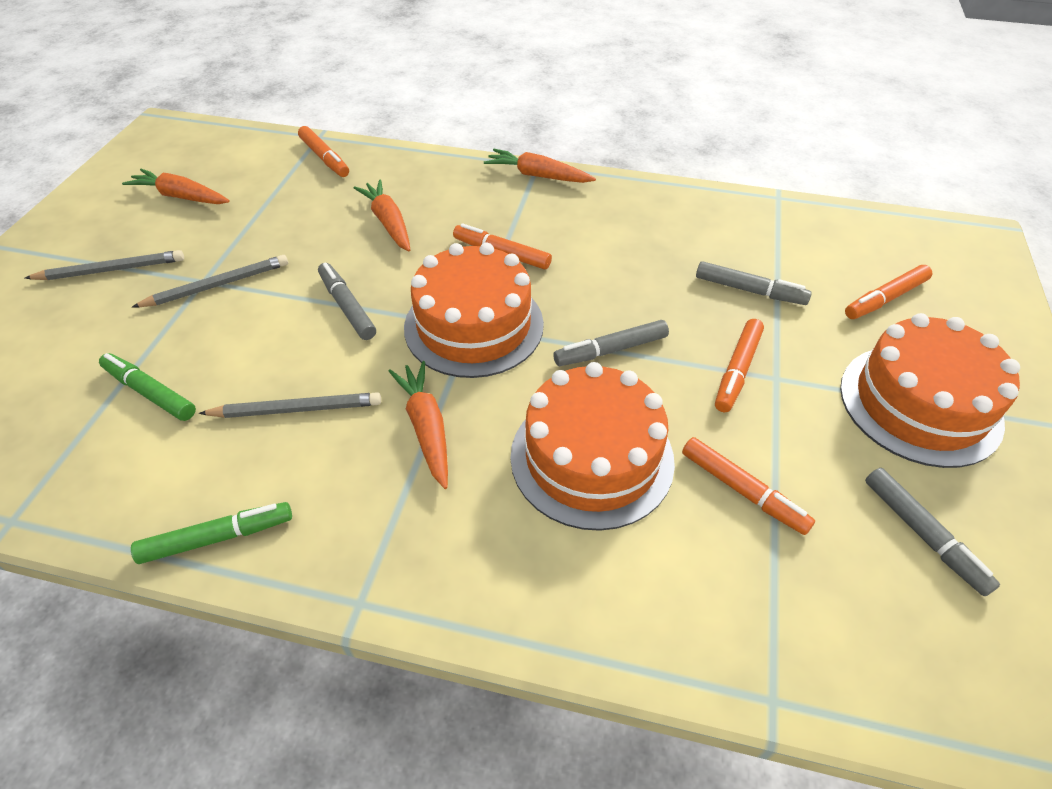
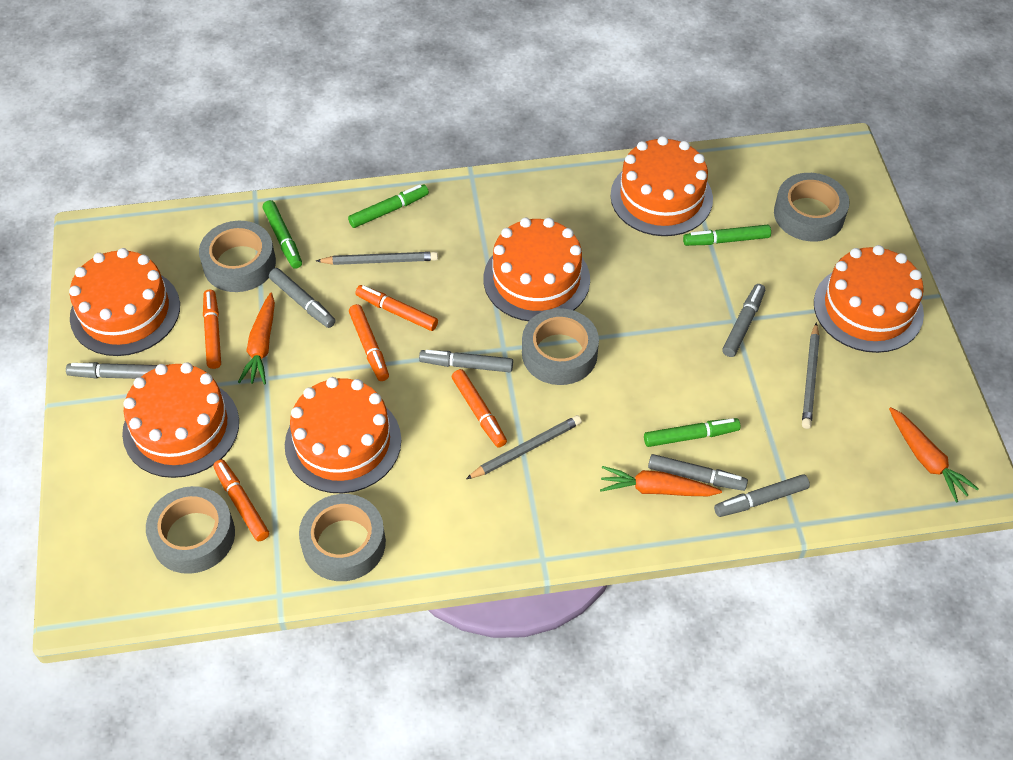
green marker: [99,353,196,421] [131,502,292,564] = 2 -> [263,200,302,269] [348,184,429,228] [644,418,741,447] [683,225,771,246] = 4
grey marker: [318,263,376,340] [553,320,669,366] [696,261,812,305] [865,468,1000,596] = 4 -> [66,362,157,379] [269,268,336,328] [419,350,513,372] [648,454,748,491] [714,474,810,517] [722,284,765,357] = 6
grey tape: none = 0 -> [146,486,235,574] [199,221,276,292] [299,494,386,581] [522,308,599,385] [774,173,850,241] = 5
orange cake: [404,243,544,378] [510,362,675,531] [840,313,1020,468] = 3 -> [69,248,180,356] [122,362,239,478] [285,377,401,493] [483,218,590,321] [610,136,713,236] [814,245,924,353] = 6
orange carrot: [122,169,230,204] [354,179,410,251] [389,361,448,489] [484,149,596,183] = 4 -> [238,293,275,385] [600,466,722,496] [889,407,979,502] = 3

